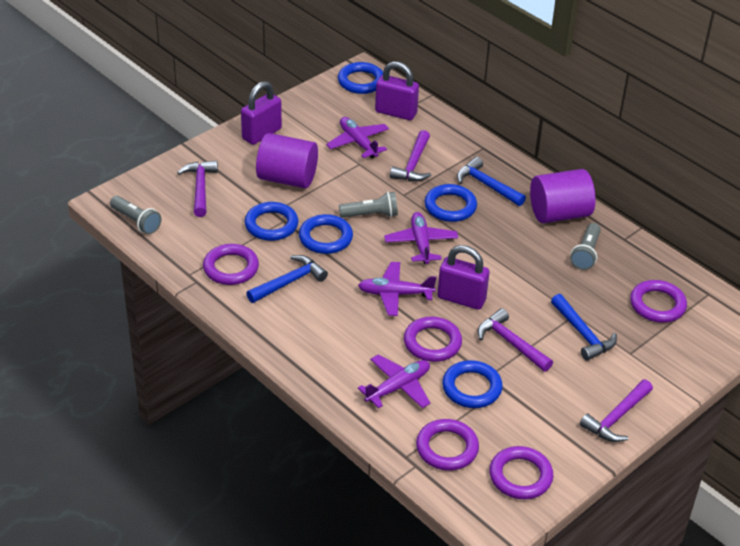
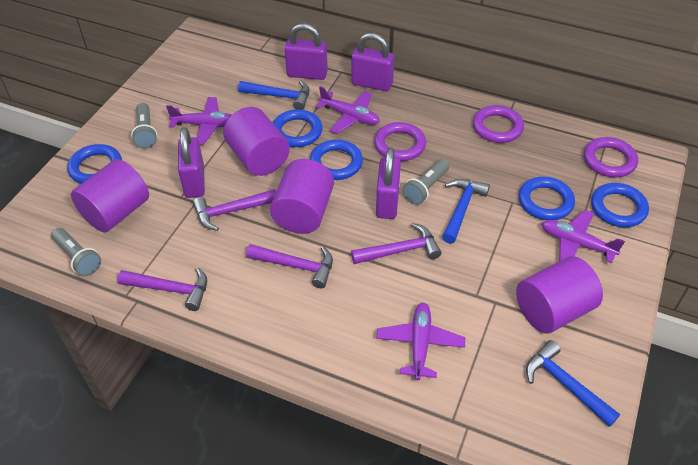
purple cylinder: [256,133,318,188] [530,169,596,223] = 2 -> [71,159,149,232] [223,107,290,176] [270,159,334,234] [516,256,603,333] = 4
purple padlock: [241,81,282,145] [375,61,419,120] [437,245,490,310] = 3 -> [178,127,205,198] [285,23,328,80] [351,33,394,91] [376,147,401,219] = 4
purple ring: [203,244,259,285] [404,317,462,362] [416,419,479,470] [489,446,554,499] [630,280,687,323] = 5 -> [374,122,426,161] [473,105,524,143] [584,137,638,177] = 3

